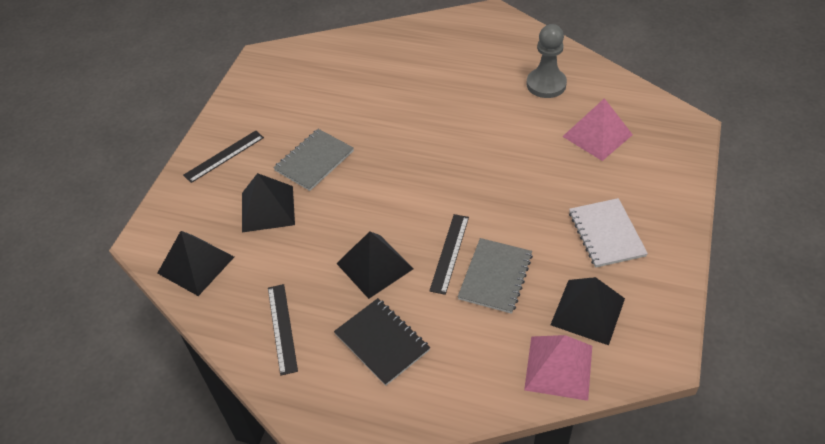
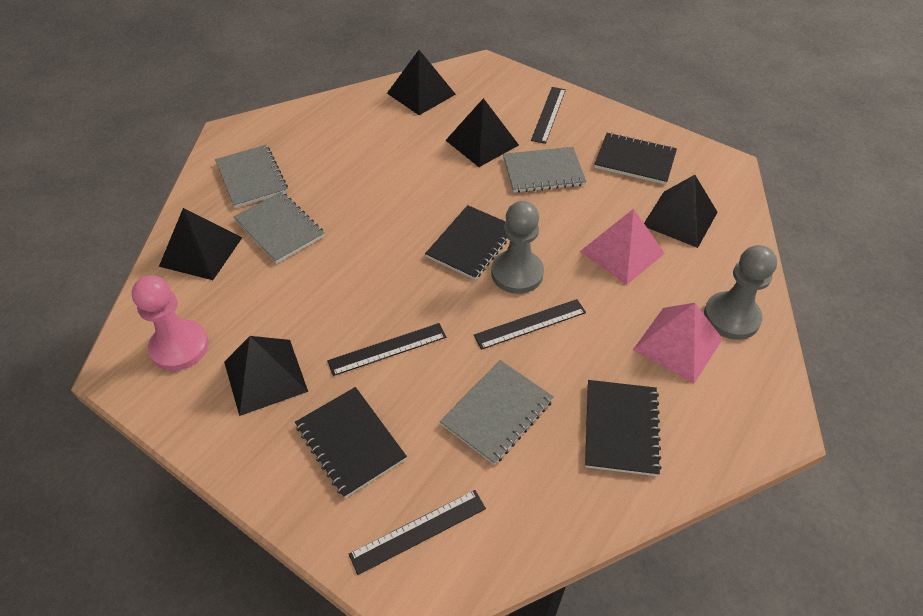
black notebook: [334,298,430,386] = 1 -> [295,387,407,498] [425,205,508,280] [585,380,662,476] [594,133,677,185] = 4
black pyramid: [157,231,234,296] [242,173,295,232] [336,231,413,299] [551,277,625,345] = 4 -> [159,208,242,280] [224,336,308,416] [387,50,456,115] [445,98,519,167] [644,175,718,248] = 5
black ruler: [183,131,264,183] [268,284,298,376] [429,214,469,295] = 3 -> [327,323,446,376] [349,490,486,575] [474,299,586,350] [531,87,566,144] = 4
grey notebook: [273,129,354,191] [458,238,533,314] = 2 -> [215,145,288,208] [234,191,324,264] [440,360,554,465] [503,147,586,193] = 4
grey pawn: [526,24,567,98] = 1 -> [491,201,544,294] [704,245,777,340] = 2
pink pawn: none = 0 -> [132,275,209,371] = 1
white notebook: [569,198,648,268] = 1 -> none = 0

